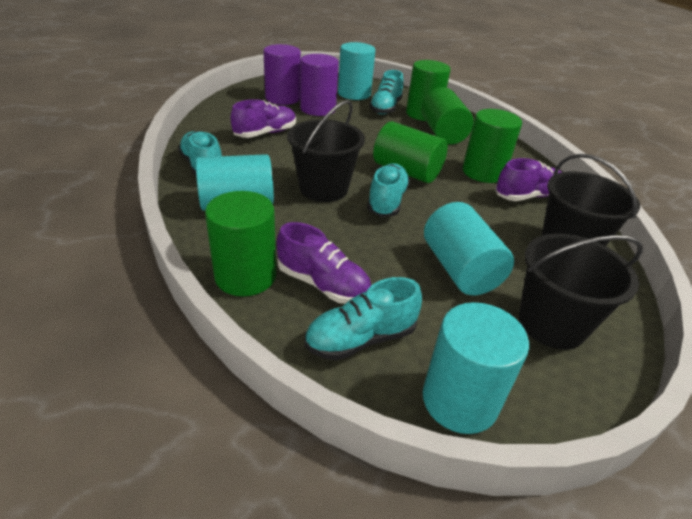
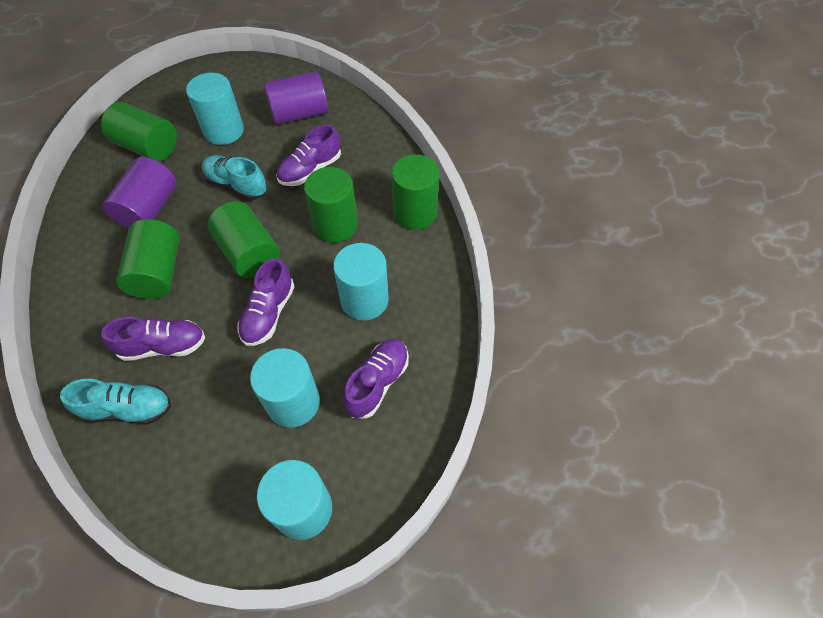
black bucket: [287,100,365,202] [519,233,643,350] [542,154,640,246] = 3 -> none = 0
purple shoe: [231,99,296,138] [277,222,371,304] [495,158,562,201] = 3 -> [101,317,205,361] [237,258,295,346] [276,125,341,186] [343,339,409,419] = 4
turquoise shoe: [178,131,222,177] [304,277,422,361] [367,163,410,217] [369,70,404,115] = 4 -> [60,379,171,424] [202,155,267,200] = 2

